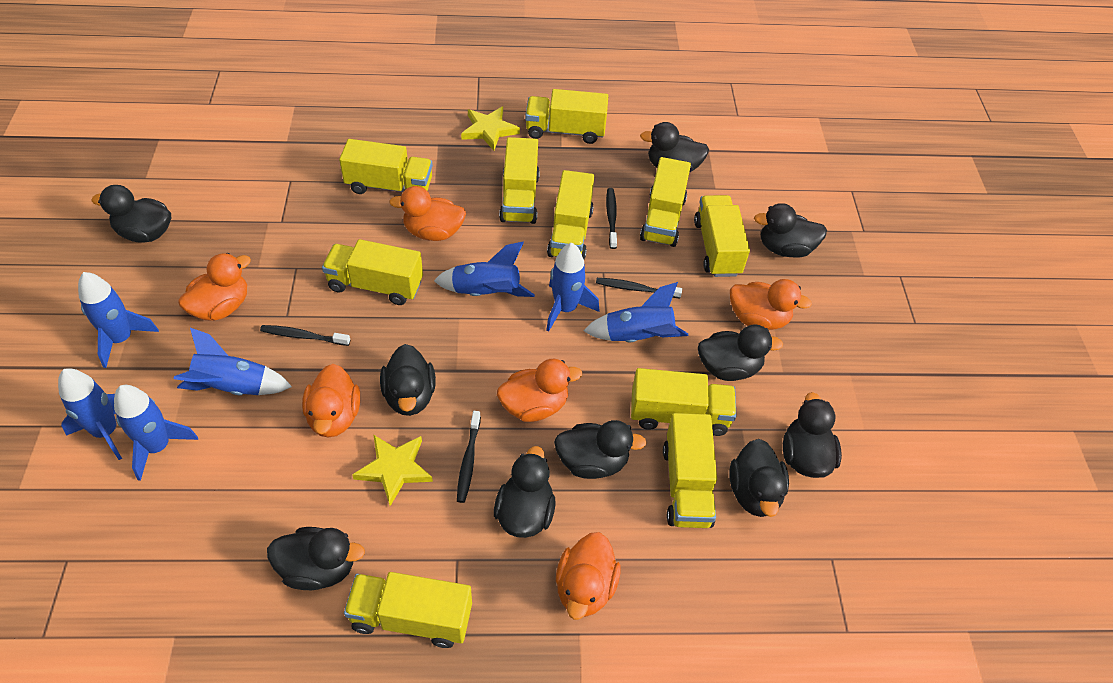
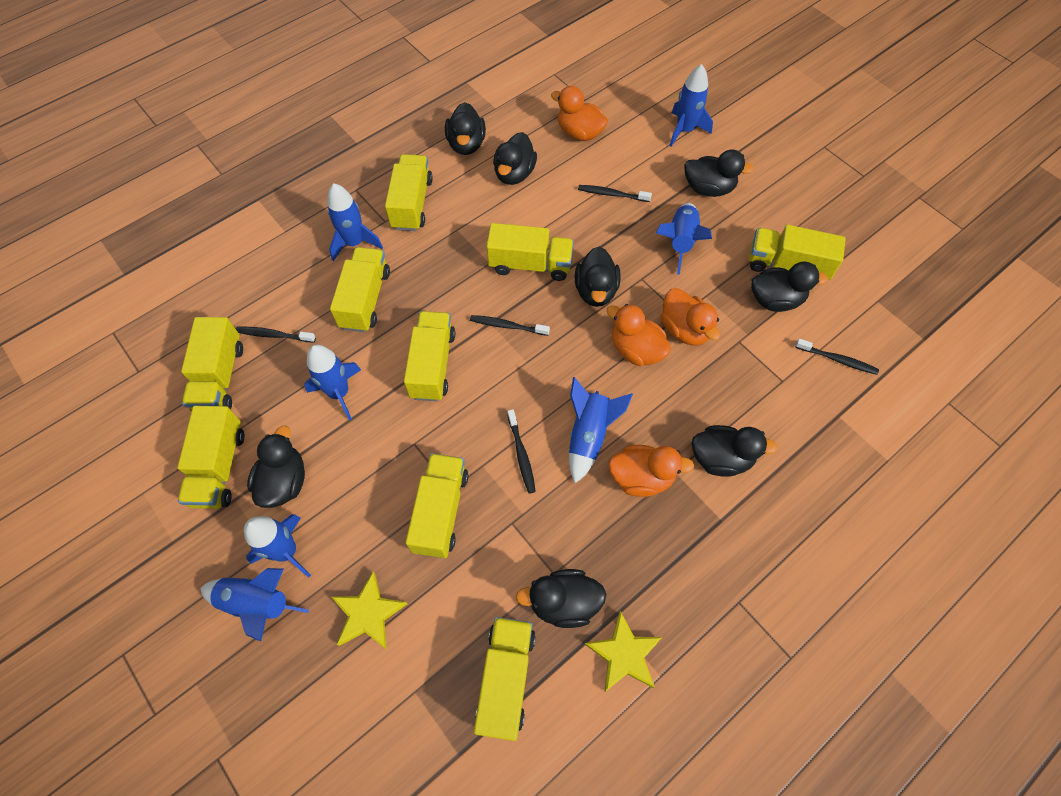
black duck: [91,185,171,243] [267,527,365,590] [380,344,436,416] [494,446,556,538] [554,420,647,479] [640,122,709,173] [698,324,783,381] [729,439,789,517] [754,203,827,258] [783,392,842,478] = 10 -> [247,425,305,508] [445,102,486,155] [493,132,537,185] [516,569,606,628] [575,247,621,307] [684,150,754,197] [692,425,778,477] [751,261,828,312] = 8
black toothbrush: [260,325,350,346] [457,411,481,503] [596,278,682,298] [606,188,617,249] = 4 -> [236,327,316,343] [470,315,550,336] [507,409,536,494] [578,185,652,202] [795,339,879,375] = 5
orange duck: [178,253,251,321] [302,364,360,438] [389,186,466,241] [497,359,582,422] [556,532,621,620] [730,279,812,330] = 6 -> [551,86,608,141] [606,304,671,366] [608,445,694,497] [660,288,720,346] = 4
yellow truck: [322,239,423,305] [339,139,433,194] [344,572,472,648] [499,137,540,224] [525,89,608,144] [547,170,594,260] [631,368,736,436] [640,157,691,247] [663,413,717,528] [694,195,750,277] = 10 -> [177,406,244,509] [181,317,243,411] [330,247,390,332] [385,154,433,231] [404,311,455,401] [406,453,468,558] [474,617,536,741] [486,223,574,281] [749,225,846,280] = 9

